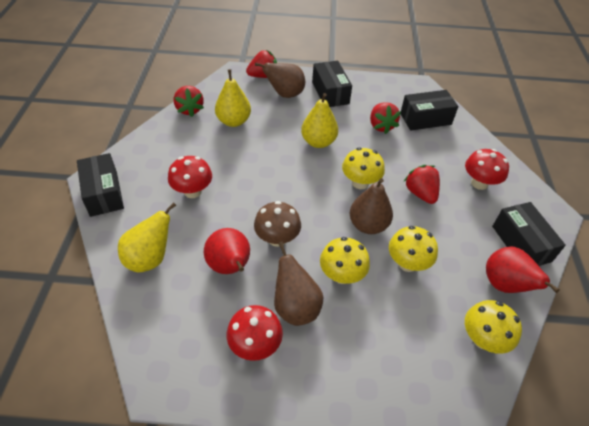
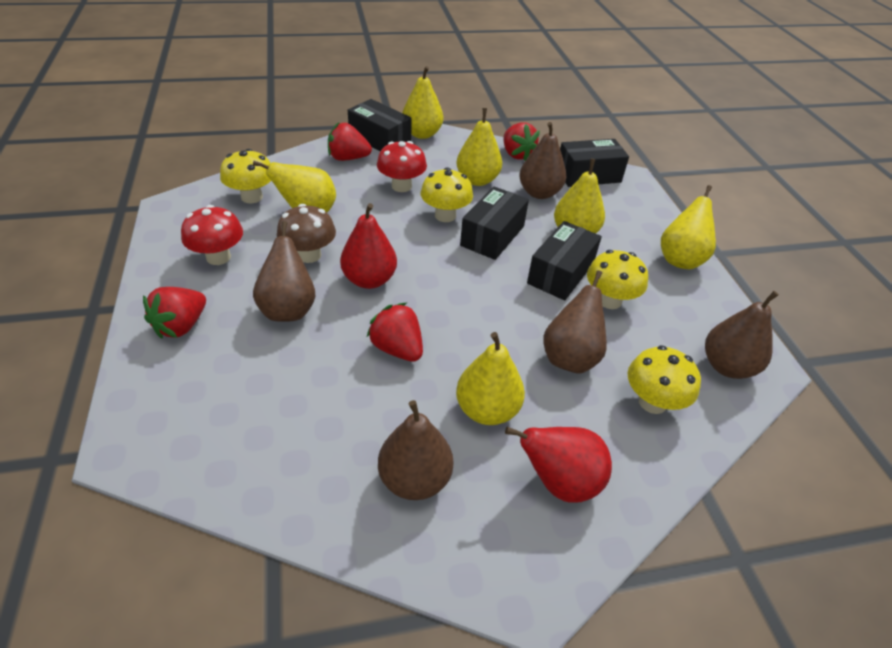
brown pear: [255,62,305,98] [274,242,323,326] [349,178,393,234] = 3 -> [253,221,315,322] [378,400,453,500] [519,122,566,199] [543,270,607,374] [705,291,779,379] = 5
red mushroom: [168,156,212,198] [227,305,283,361] [465,149,509,190] = 3 -> [181,205,243,265] [377,141,427,192] = 2
yellow pear: [118,202,176,272] [215,69,251,127] [301,93,338,148] = 3 -> [253,160,336,212] [402,66,443,139] [456,332,525,425] [457,108,502,186] [554,159,605,233] [661,185,716,269] = 6

